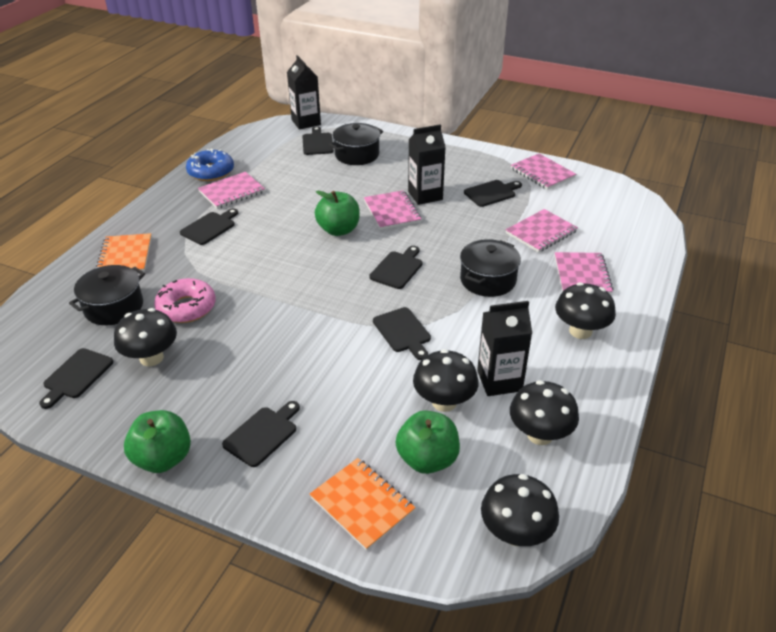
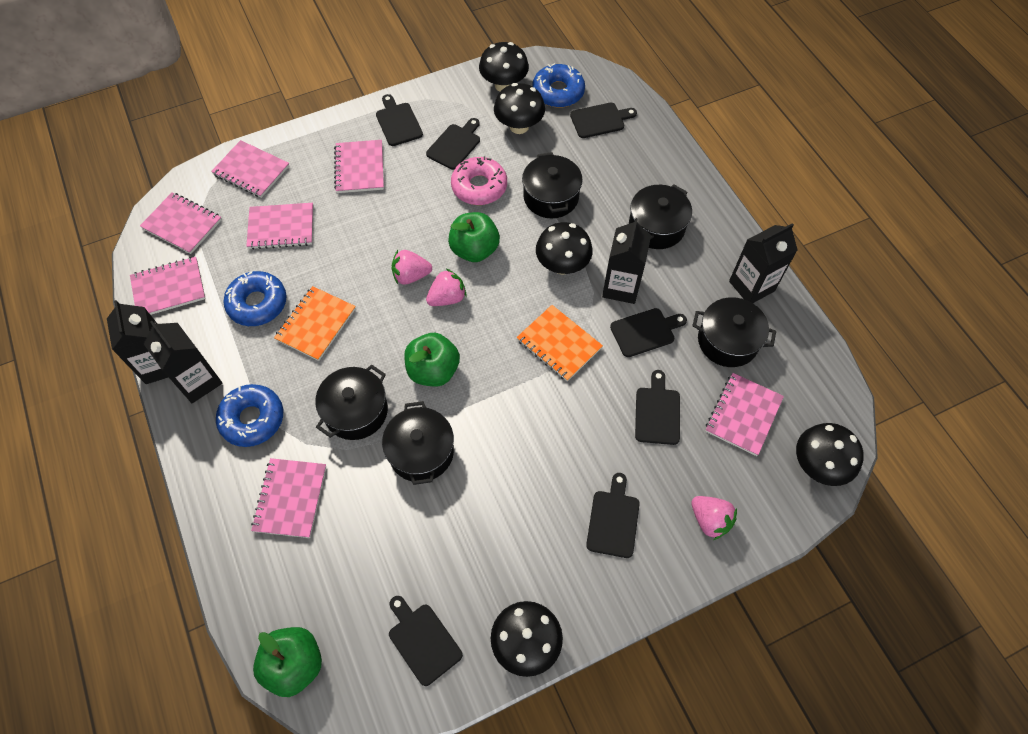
black carton: [287,55,321,130] [408,124,446,205] [477,301,532,396] = 3 -> [107,300,168,384] [144,321,223,403] [602,218,651,304] [729,223,798,303] = 4
black pot: [69,265,145,325] [329,123,383,165] [460,239,521,297] = 3 -> [315,365,388,440] [382,401,454,485] [522,152,583,218] [629,184,692,249] [692,297,776,367] = 5
blue donut: [186,149,234,181] = 1 -> [216,384,283,447] [223,271,287,326] [532,63,585,108] = 3
pink notebook: [198,172,265,209] [364,190,422,230] [506,209,578,253] [511,154,576,190] [555,252,613,295] = 5 -> [130,257,206,315] [140,192,222,254] [211,140,289,198] [246,203,313,250] [251,458,326,538] [334,140,384,193] [705,373,784,456] = 7
pink strawberry: none = 0 -> [391,250,432,285] [426,269,467,306] [691,496,737,540] = 3

